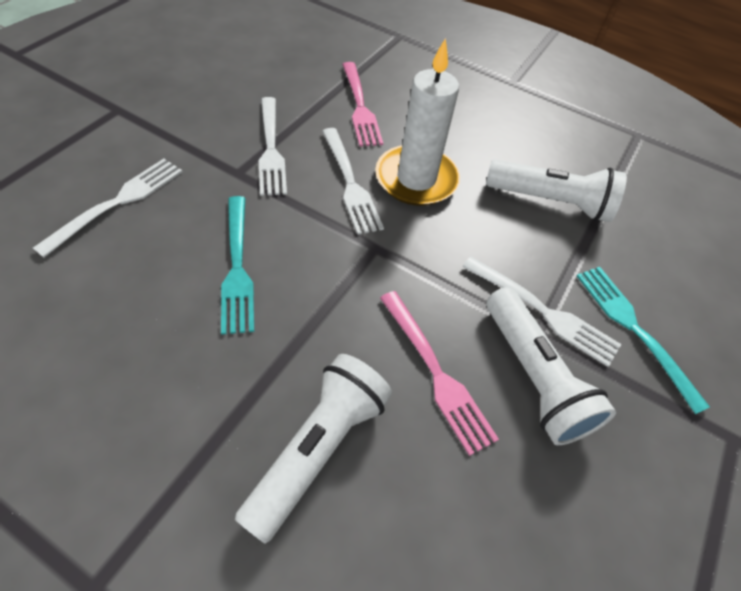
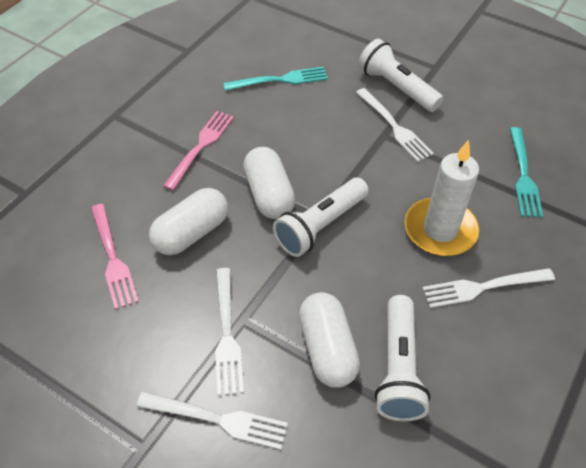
white capsule: none = 0 -> [149,188,228,255] [243,147,295,219] [299,292,360,387] = 3

